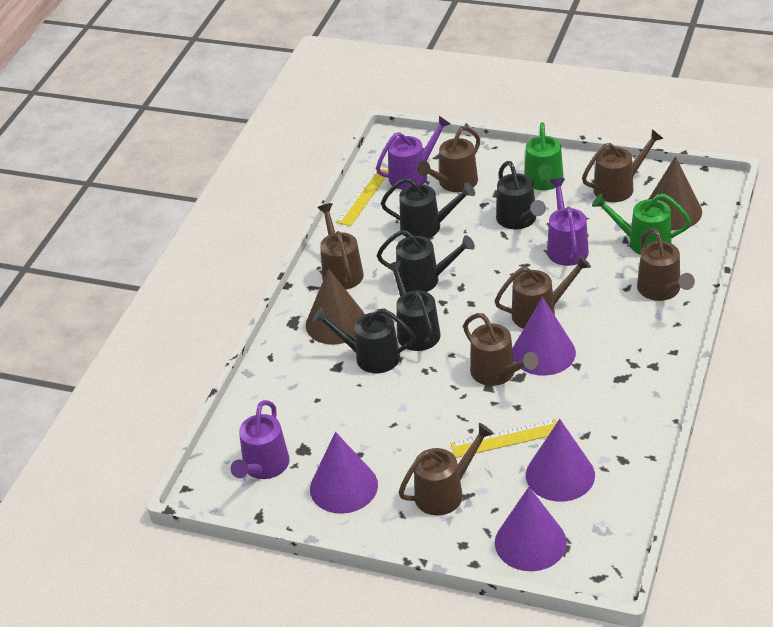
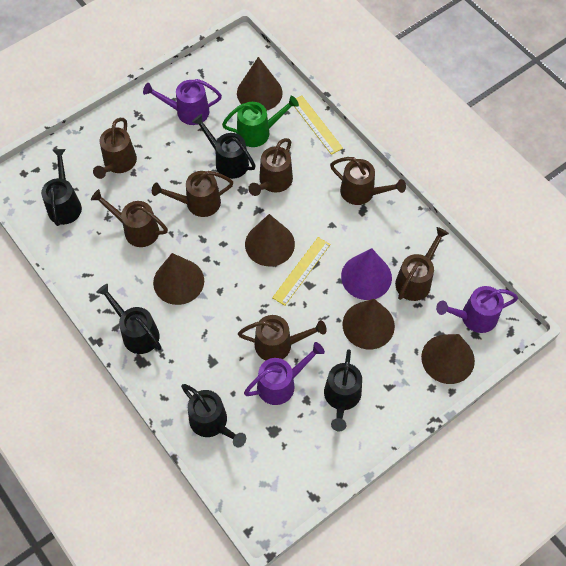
brown cone: [306,268,365,345] [649,156,702,230] = 2 -> [153,253,204,305] [237,57,283,110] [245,214,295,266] [343,299,395,349] [421,334,475,384] = 5
green watering can: [524,122,564,190] [592,193,691,255] = 2 -> [222,96,299,147] = 1
purple cone: [310,432,378,514] [495,487,567,571] [513,297,576,376] [526,419,595,502] = 4 -> [341,248,392,300] = 1

